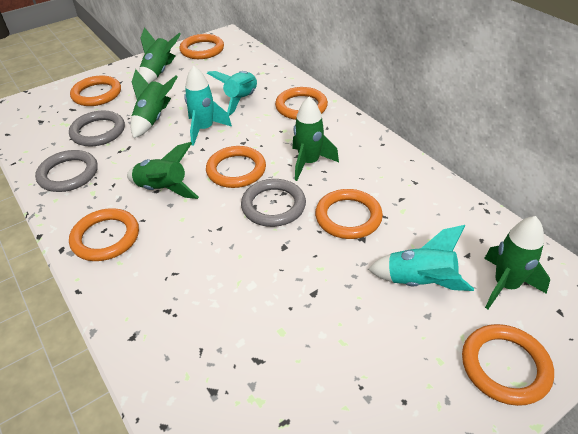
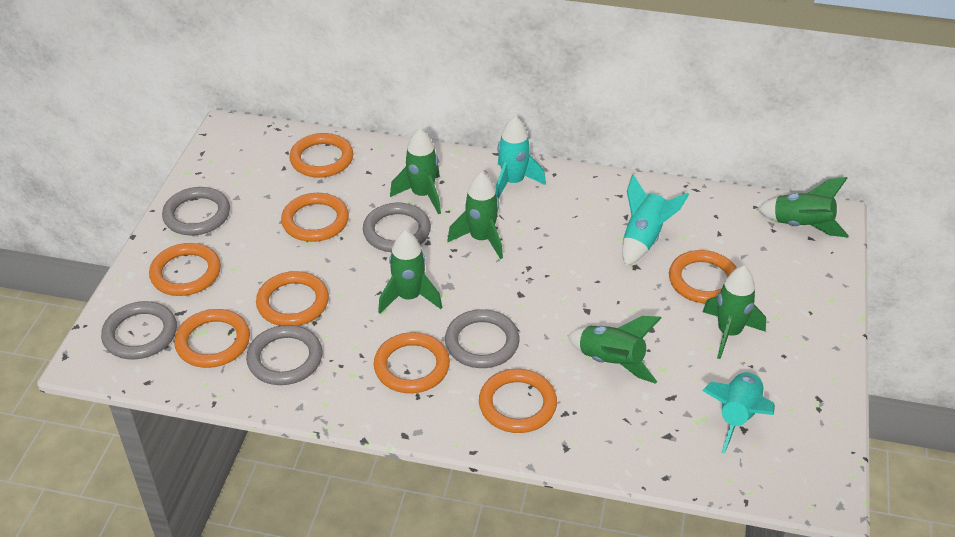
green rocket: [127,142,199,199] [131,69,177,138] [139,27,181,84] [292,97,339,181] [484,216,550,309] = 5 -> [378,230,442,314] [390,128,441,214] [447,172,503,259] [568,316,661,384] [703,266,766,359] [756,177,849,238] = 6
grey ring: [35,150,98,192] [69,110,125,146] [241,179,306,227] = 3 -> [101,301,177,359] [162,187,230,235] [246,325,323,385] [363,203,431,252] [445,309,520,368] = 5
orange ring: [69,208,139,261] [70,75,121,106] [180,34,224,59] [206,146,266,188] [275,87,328,120] [315,189,383,239] [462,324,554,406] = 7 -> [149,243,221,296] [174,309,250,368] [256,271,329,326] [281,193,349,242] [289,133,354,178] [374,332,450,393] [479,369,557,433] [669,250,737,304] = 8

